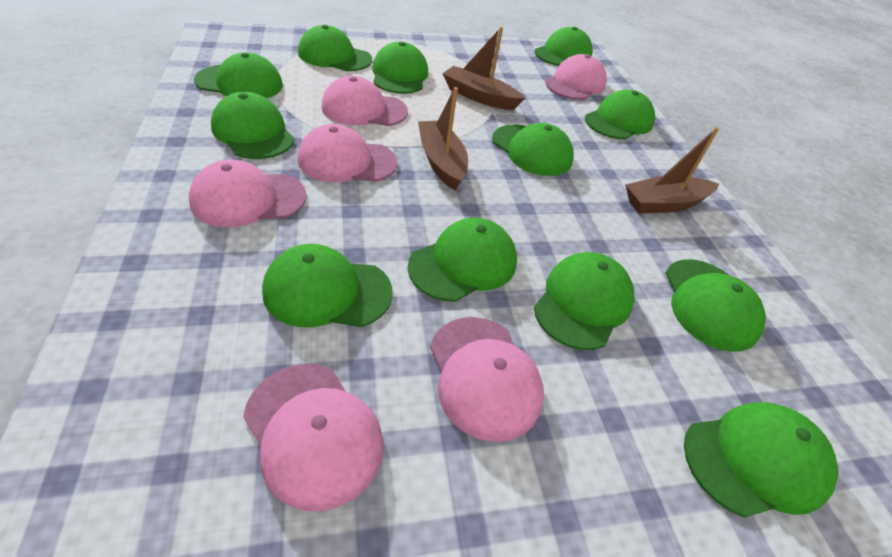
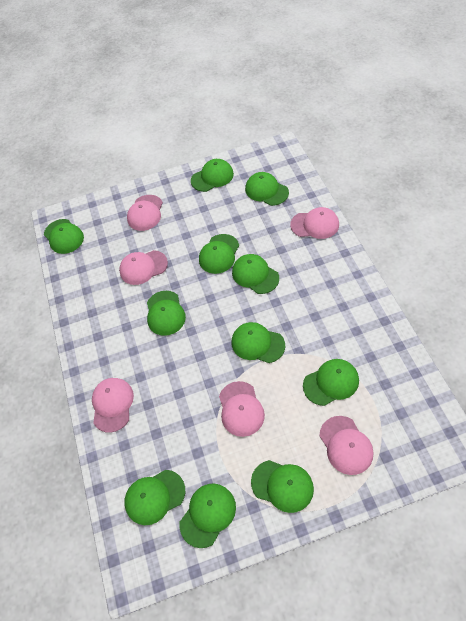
brown boat: [418,87,468,190] [442,27,525,110] [625,127,719,213] = 3 -> none = 0
green cap: [194,52,283,98] [211,92,295,159] [262,244,393,327] [298,25,372,71] [372,42,428,94] [408,218,517,302] [492,123,574,176] [534,252,635,350] [535,27,593,66] [585,89,655,139] [666,259,766,352] [684,402,838,518] = 12 -> [44,219,84,254] [124,470,185,525] [147,291,186,336] [180,483,236,548] [191,159,234,192] [199,234,239,274] [232,254,279,294] [232,322,285,363] [245,172,289,206] [251,460,314,513] [303,359,359,406] = 11

